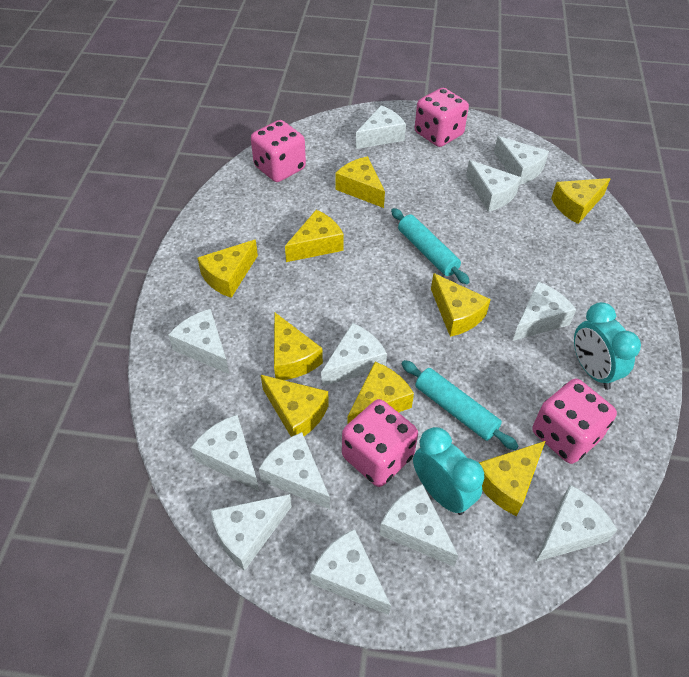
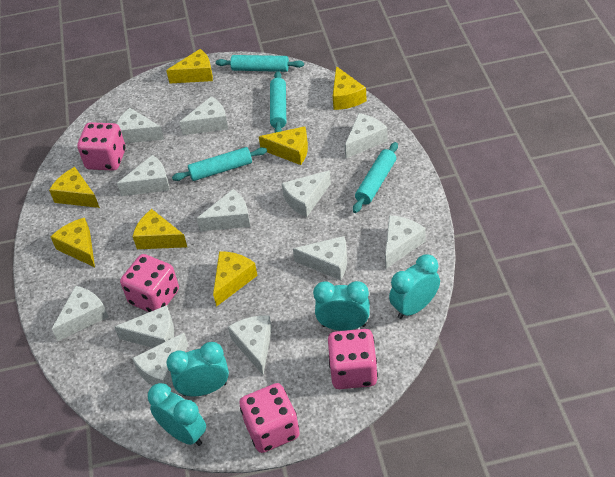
turquoise clock: [413,427,484,515] [574,302,641,390] = 2 -> [148,383,206,446] [167,342,229,396] [313,281,370,331] [389,254,440,319] = 4
turquoise rolling pin: [391,208,470,284] [401,360,519,450] = 2 -> [172,147,267,181] [216,55,304,72] [270,71,286,133] [353,142,398,213] = 4
yellow cheese: [197,240,258,298] [261,375,329,437] [274,312,323,380] [285,210,344,262] [335,156,385,208] [347,362,414,424] [431,273,491,337] [479,441,545,516] [551,178,611,224] = 9 -> [49,167,100,208] [51,218,95,267] [133,209,187,249] [166,49,213,83] [213,251,258,307] [259,126,308,165] [333,66,367,110] = 7

